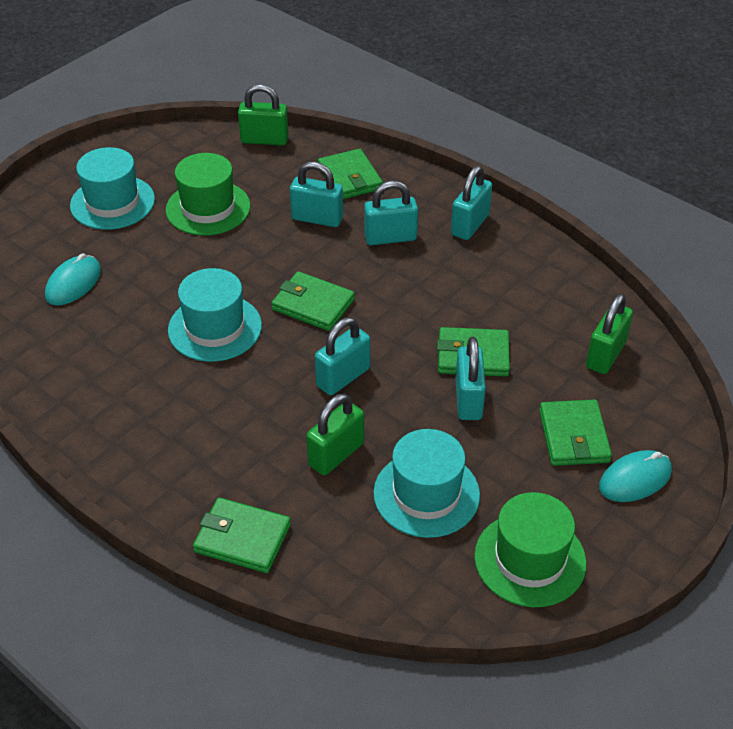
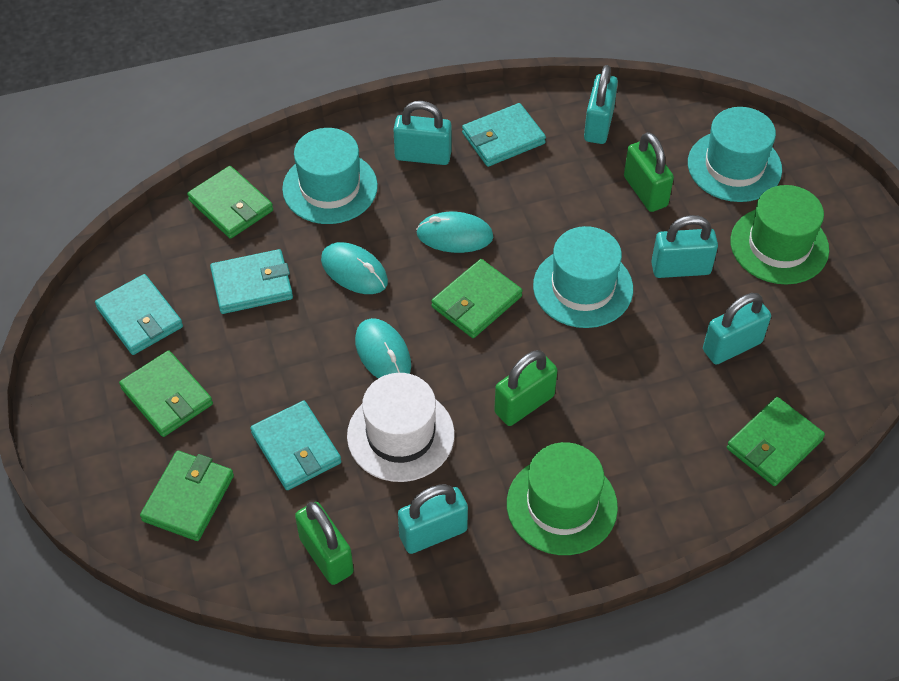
turquoise mouse: [45,253,101,306] [599,450,672,502] = 2 -> [321,242,388,294] [355,318,411,378] [416,212,493,253] = 3
turquoise wallet: none = 0 -> [95,274,183,355] [210,249,293,314] [250,401,341,490] [462,103,546,167] = 4
white hat: none = 0 -> [347,373,455,482] = 1

